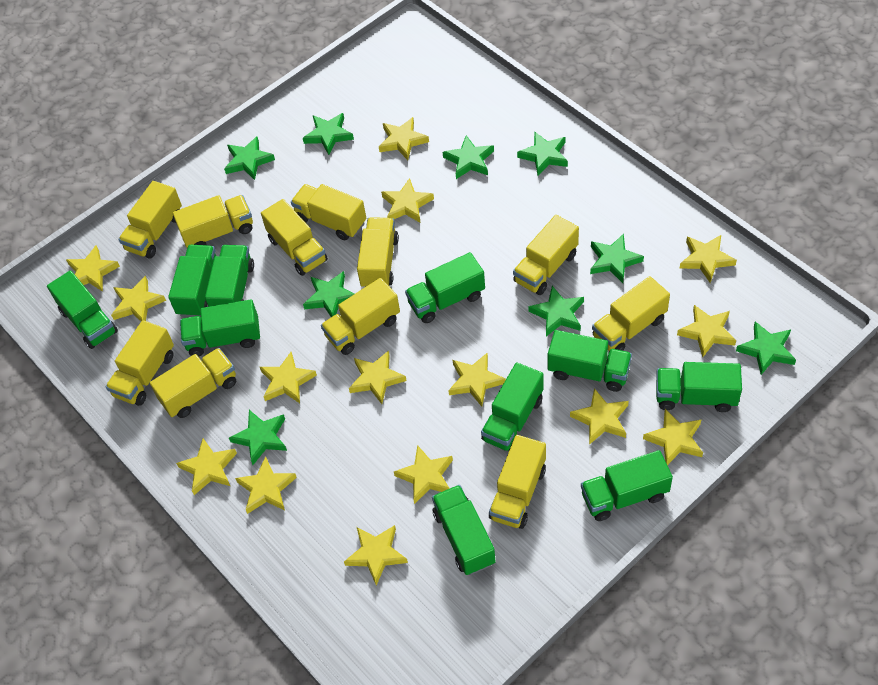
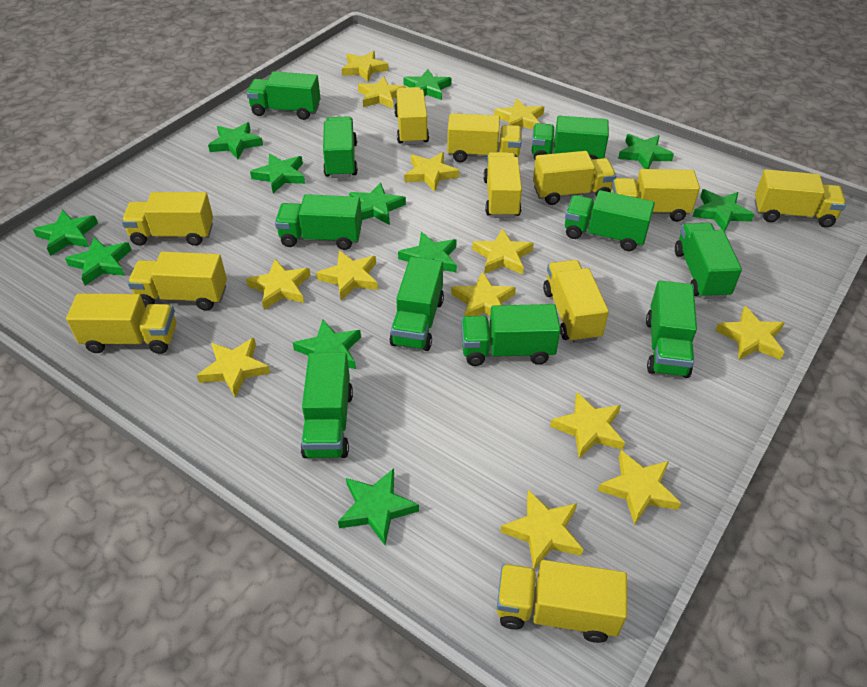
green star: [224,137,275,180] [229,410,287,465] [303,113,354,155] [303,271,355,317] [443,135,494,179] [517,131,568,176] [529,286,584,336] [590,234,644,283] [736,321,796,375] = 9 -> [33,210,98,256] [65,237,131,286] [208,122,263,159] [250,154,305,193] [293,319,361,369] [338,468,419,545] [349,183,406,225] [398,232,457,273] [403,69,451,100] [618,134,674,169] [692,189,754,232] = 11
yellow star: [66,245,120,292] [111,276,166,321] [176,438,237,495] [235,456,297,514] [260,352,317,403] [344,525,408,585] [349,350,407,404] [379,117,429,160] [381,178,434,223] [394,445,453,504] [448,353,506,407] [570,388,629,445] [643,409,703,465] [677,305,736,357] [680,235,737,283] = 15 -> [197,338,270,398] [246,259,311,310] [316,250,378,300] [342,51,389,81] [358,77,406,109] [404,152,459,192] [451,272,516,317] [472,228,534,275] [494,99,544,129] [500,490,584,570] [550,392,625,459] [598,450,681,525] [715,306,785,360] = 13

